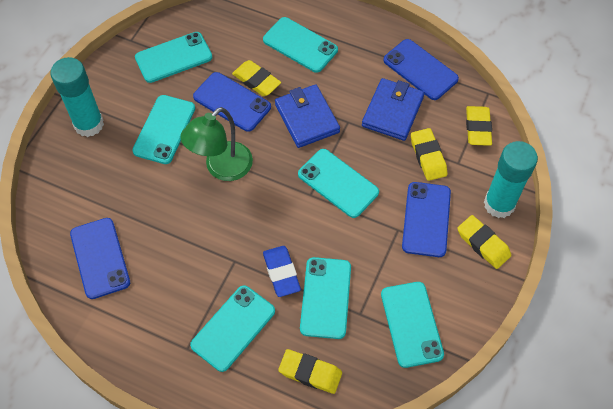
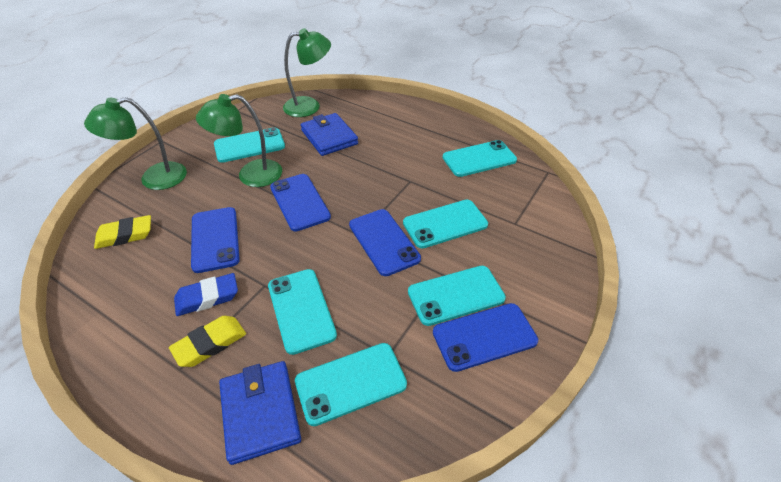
green lamp: [180,107,253,181] = 1 -> [84,97,187,190] [196,94,282,187] [283,28,331,117] = 3
turquoise glue stick: [51,57,104,137] [484,141,538,218] = 2 -> none = 0
turquoise phone: [132,95,195,164] [135,32,212,83] [190,285,275,372] [263,17,338,73] [298,149,379,218] [300,257,351,339] [381,282,444,368] = 7 -> [214,127,285,163] [268,269,337,355] [295,343,407,426] [403,200,488,249] [408,266,506,326] [443,140,517,177] = 6
yellow eraser: [232,60,281,96] [278,349,342,394] [411,128,448,181] [457,215,511,269] [466,106,492,146] = 5 -> [94,215,151,249] [169,316,246,367] = 2

